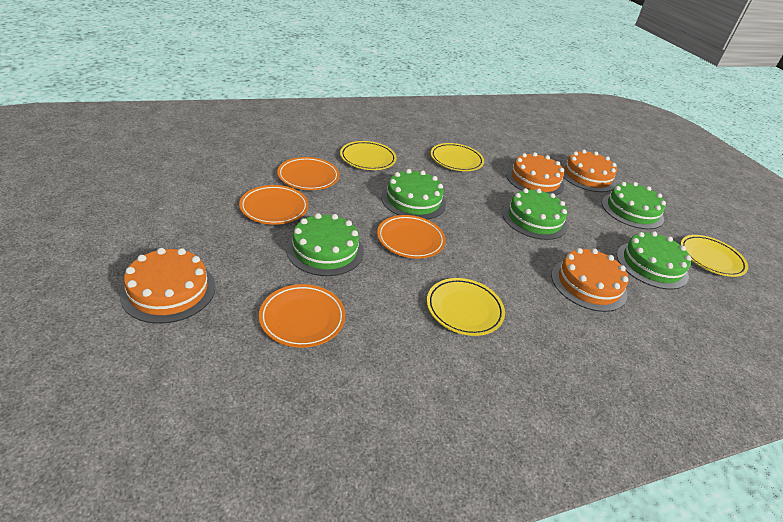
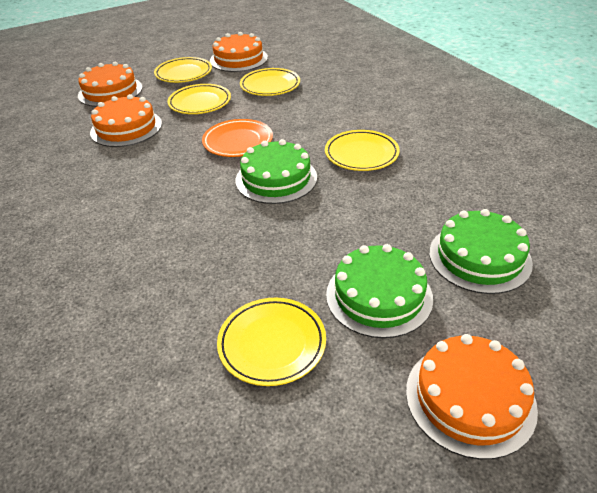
green cake: [286,213,364,276] [381,169,446,219] [502,188,568,240] [602,182,666,229] [617,231,692,290] = 5 -> [236,139,317,204] [326,244,433,338] [429,209,533,294] = 3
orange plate: [239,185,309,225] [259,284,345,348] [277,157,339,190] [377,215,446,259] = 4 -> [202,119,273,157] = 1
yellow plate: [340,141,397,170] [427,278,505,336] [430,143,484,171] [680,235,748,277] = 4 -> [154,57,212,83] [167,84,231,114] [217,298,326,386] [240,68,300,96] [325,130,400,171] = 5

